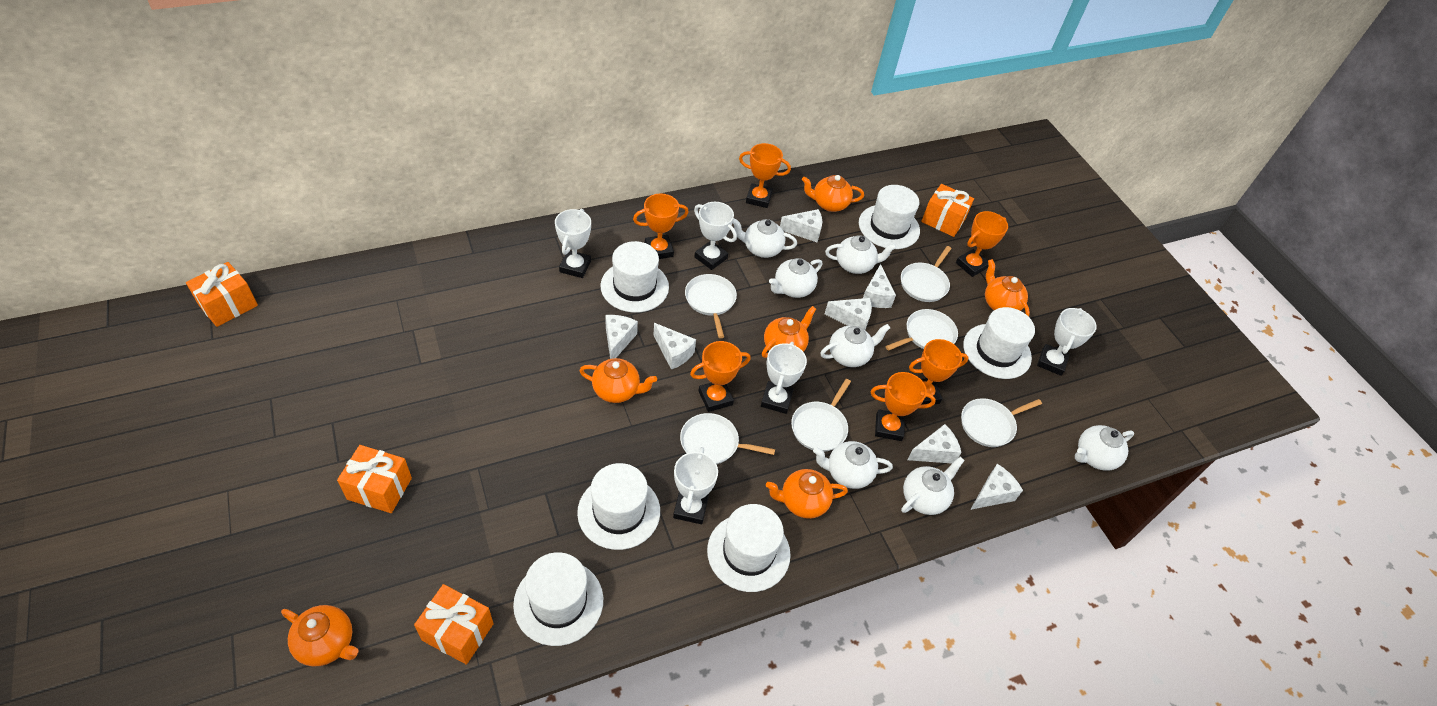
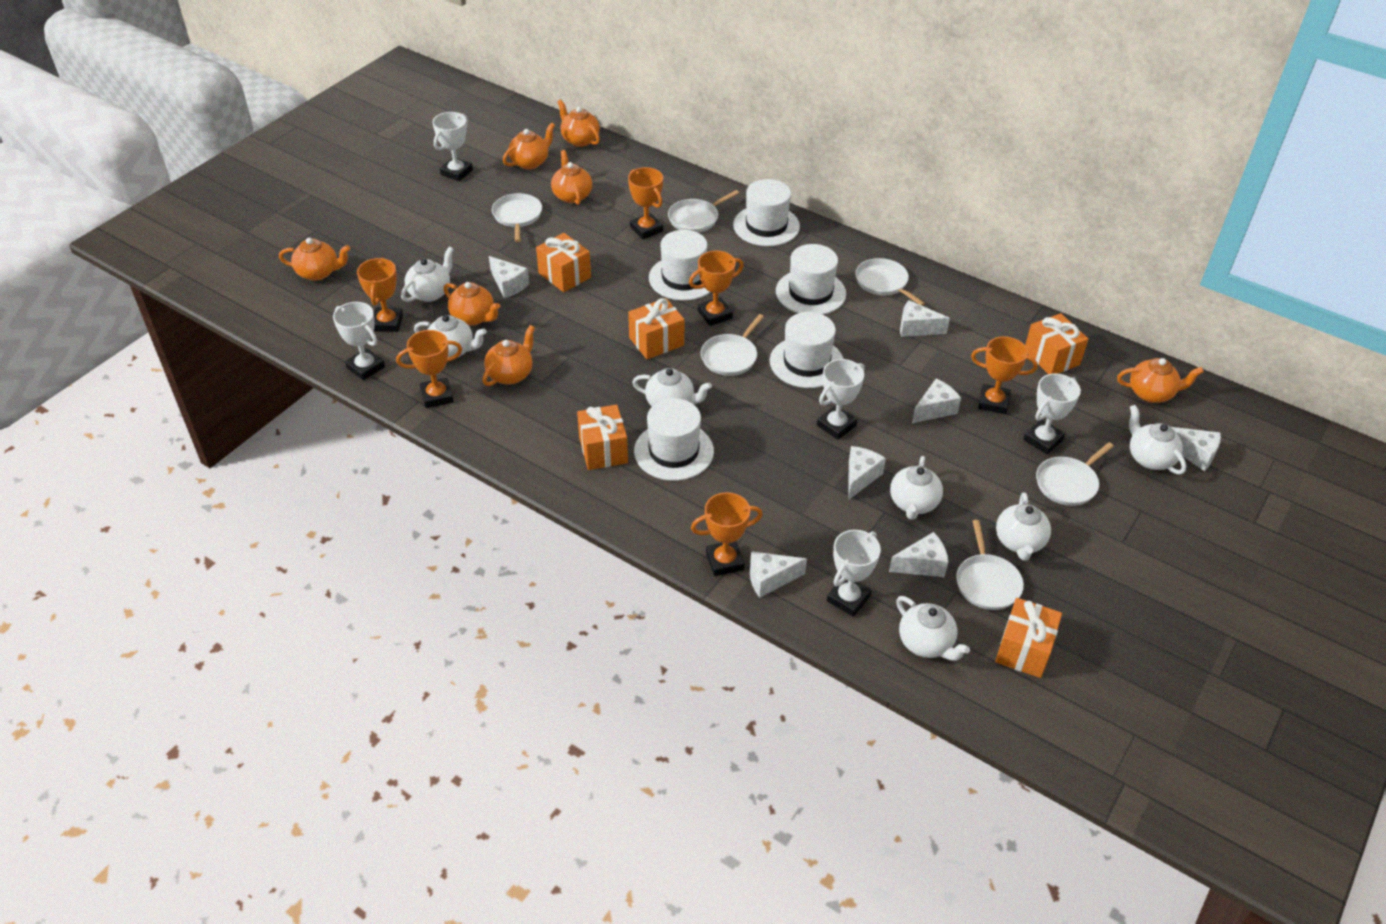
orange gift: [186,262,258,327] [337,445,412,513] [414,584,494,665] [921,184,974,237] = 4 -> [536,233,591,292] [577,405,628,470] [628,298,684,359] [995,598,1062,678] [1025,313,1088,374] = 5
orange teapot: [281,605,359,666] [579,358,657,403] [762,306,816,358] [766,469,848,519] [802,175,864,212] [985,259,1030,317] = 6 -> [279,238,350,281] [443,282,500,326] [483,325,535,386] [503,123,555,169] [551,150,592,205] [557,99,600,147] [1117,358,1204,403] = 7
white hat: [513,552,603,646] [577,463,660,550] [601,241,669,313] [707,504,791,592] [859,185,920,249] [963,307,1035,379] = 6 -> [634,398,714,481] [649,230,711,301] [733,179,800,246] [770,312,844,388] [776,244,846,315] = 5

